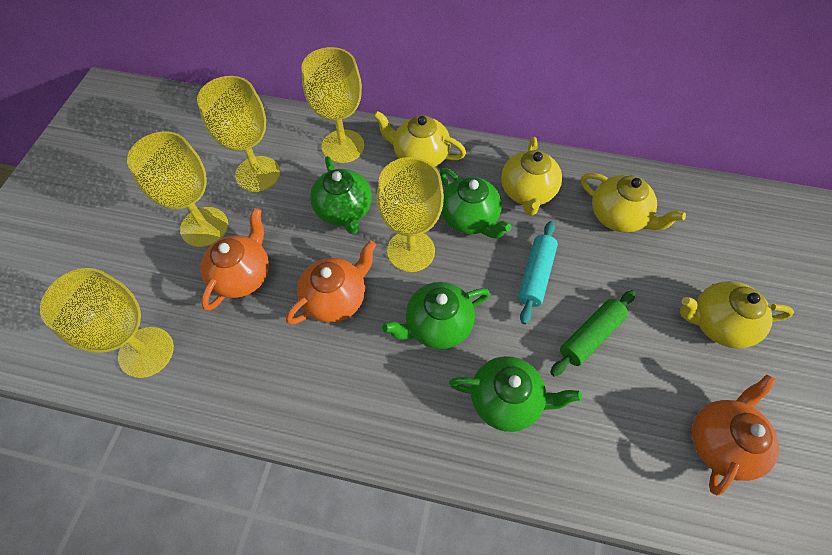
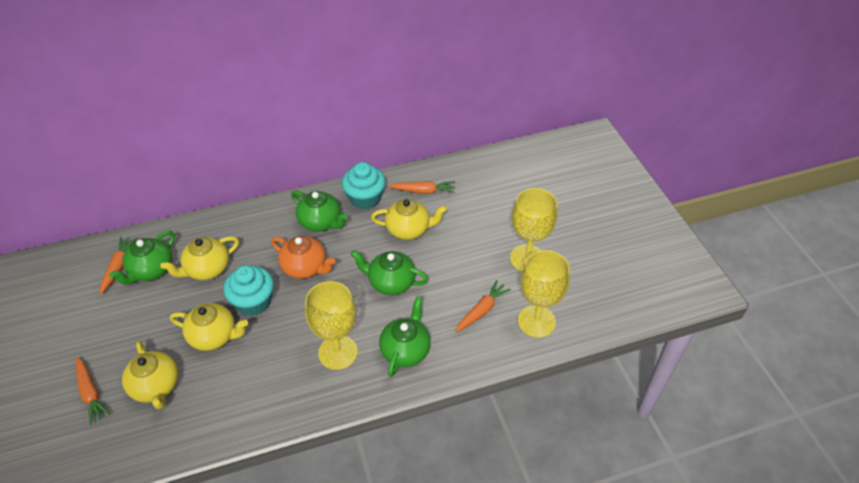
green rolling pin: [550,290,636,376] = 1 -> none = 0
orange carrot: none = 0 -> [76,357,111,425] [100,237,137,294] [389,181,455,194] [455,280,511,332] = 4
orange teapot: [200,208,269,311] [286,240,376,325] [692,374,779,495] = 3 -> [271,236,335,279] = 1
turquoise cupcake: none = 0 -> [223,265,274,316] [342,162,386,210] = 2
turquoise rolling pin: [518,221,558,324] = 1 -> none = 0
yellow goblet: [40,268,174,378] [127,132,228,247] [197,76,280,192] [301,47,364,163] [377,157,444,272] = 5 -> [305,281,358,370] [510,188,558,271] [518,250,570,338] = 3

